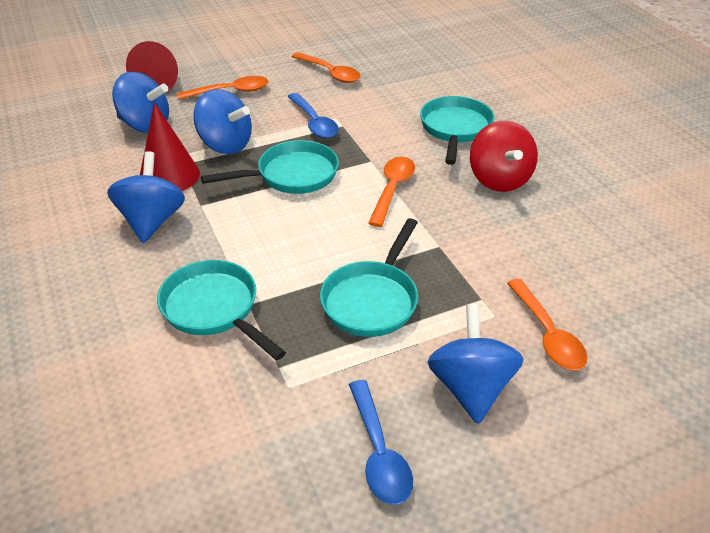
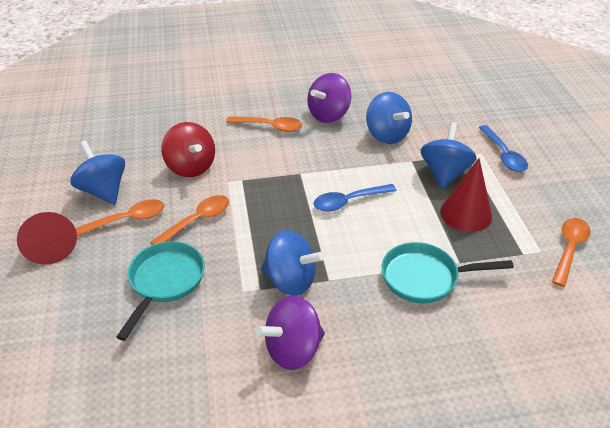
purple spinning top: none = 0 -> [255,295,325,370] [307,73,351,123] = 2
turquoise pan: [157,260,286,360] [201,140,339,194] [320,218,418,337] [420,96,495,165] = 4 -> [116,241,205,341] [382,242,514,304] = 2

